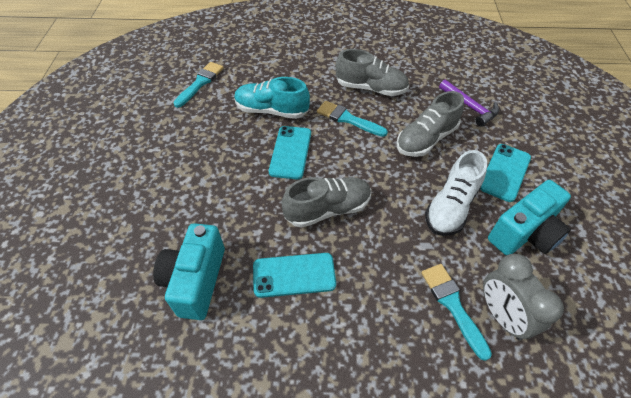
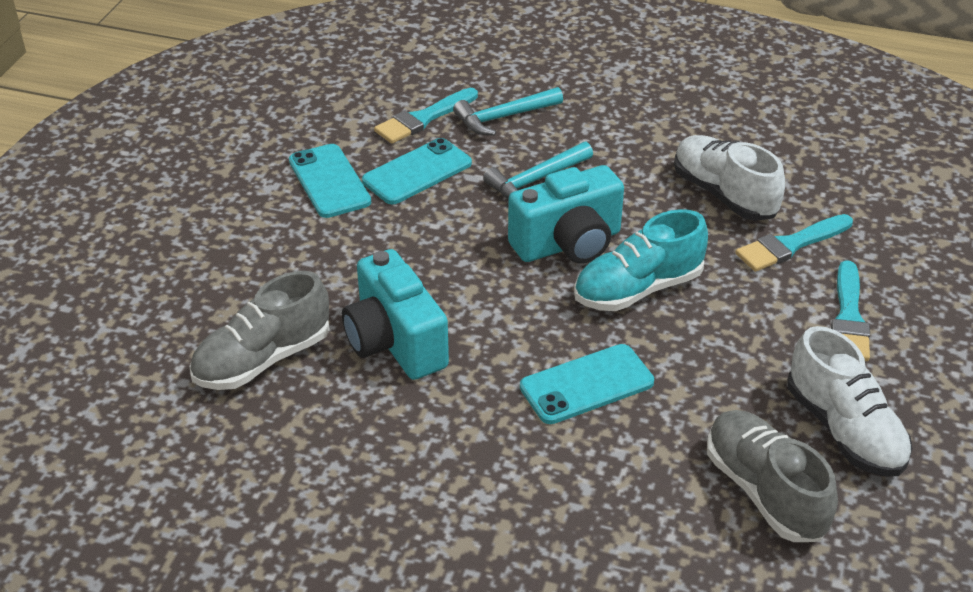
grey clock: [483,254,564,340] = 1 -> none = 0
grey shoe: [282,177,371,228] [336,49,409,96] [397,91,464,157] = 3 -> [189,271,330,390] [707,410,838,542] = 2
purple hammer: [439,80,499,127] = 1 -> none = 0
turquoise hammer: none = 0 -> [453,87,563,135] [483,142,593,199] = 2
white shoe: [425,150,487,236] = 1 -> [674,135,785,221] [787,326,913,477] = 2

